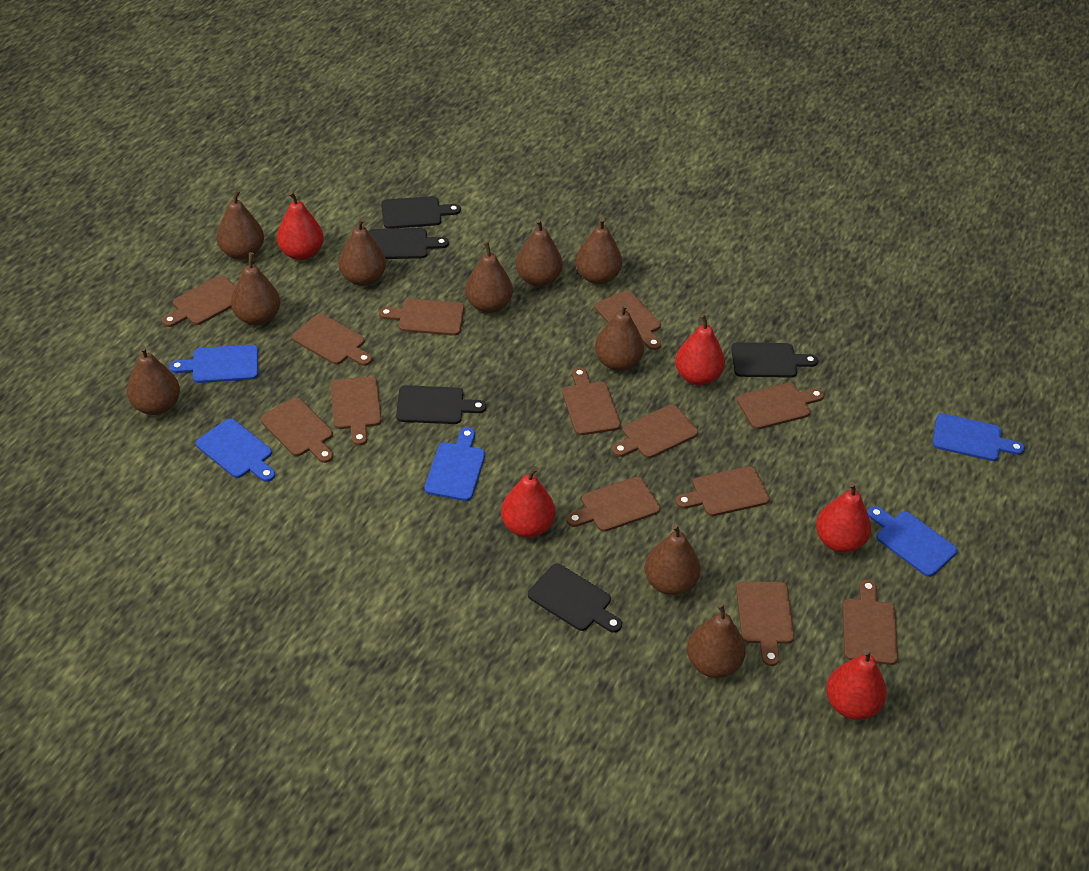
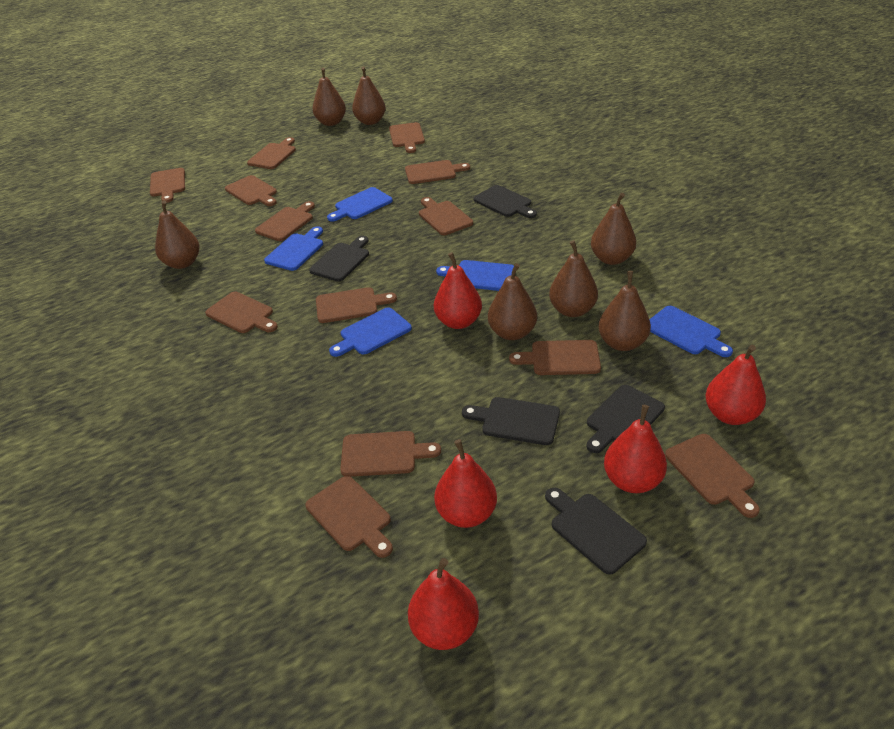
brown pear: [127,346,180,415] [217,189,264,260] [231,252,280,325] [339,218,386,286] [465,241,513,313] [516,218,563,287] [576,217,622,284] [595,303,644,371] [645,523,701,595] [687,603,746,678] = 10 -> [155,200,200,269] [313,67,346,126] [352,66,386,125] [488,263,537,340] [549,240,598,317] [591,193,636,265] [598,271,651,351] = 7

